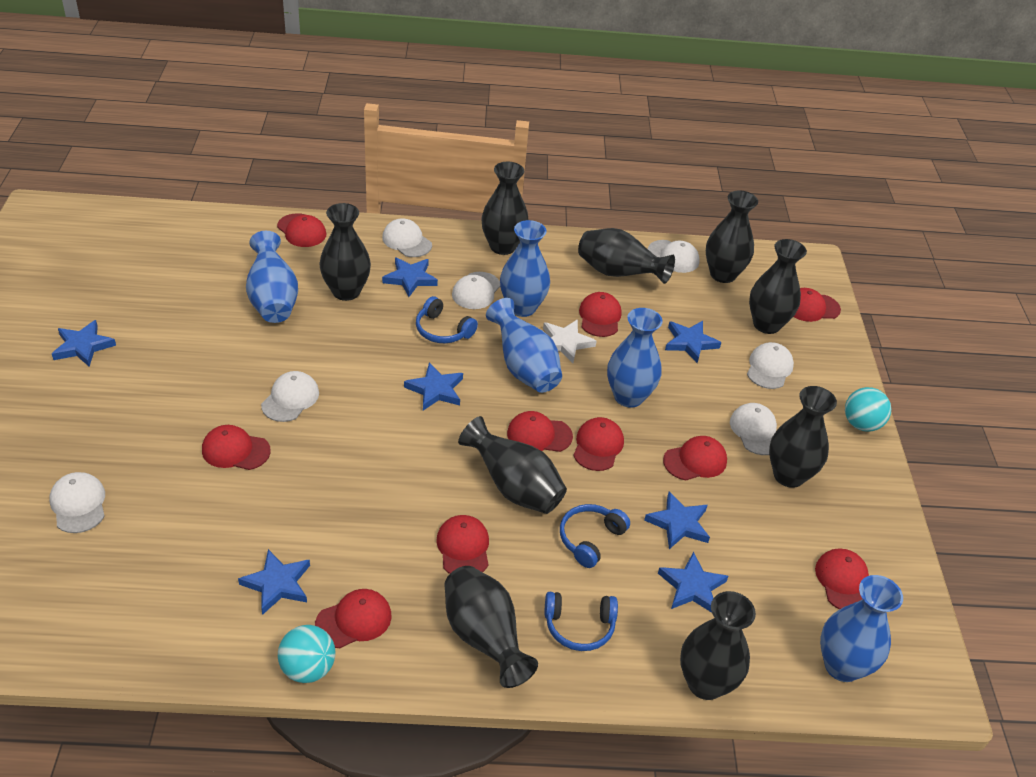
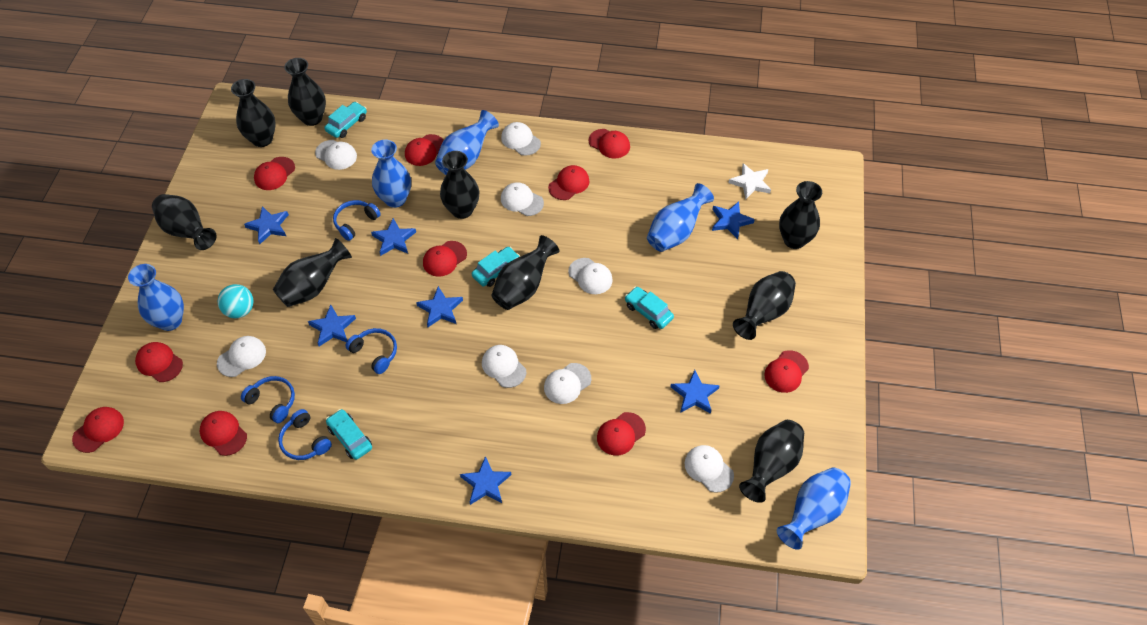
blue headphones: [416,296,478,343] [545,592,618,651] [560,504,630,568] = 3 -> [241,376,295,423] [278,409,332,460] [333,200,381,241] [346,328,397,374] = 4
turquoise ball: [278,625,335,683] [845,387,891,432] = 2 -> [218,284,254,318] = 1
turquoise car: none = 0 -> [324,102,367,138] [326,409,372,460] [472,247,520,287] [625,287,674,329] = 4
white cap: [49,472,105,533] [261,371,319,422] [382,219,432,257] [452,272,500,309] [648,240,700,273] [730,403,777,455] [747,342,794,389] = 7 -> [217,336,266,377] [315,140,357,170] [482,345,526,388] [501,122,541,156] [501,182,544,216] [544,363,591,404] [568,258,613,294] [684,445,734,492] = 8

